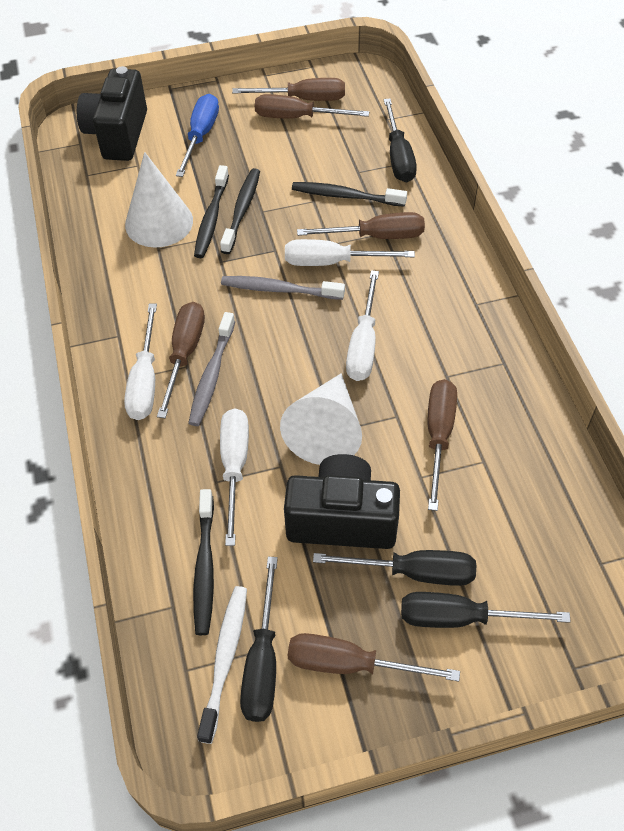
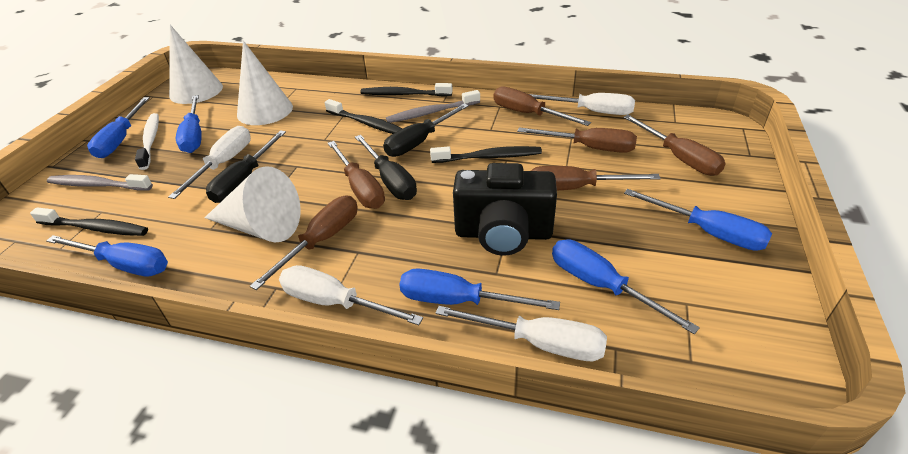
black camera: [77,66,147,161] [284,454,400,549] = 2 -> [453,163,557,256] = 1
black screwdriver: [240,557,278,722] [313,550,476,586] [384,99,417,182] [401,592,571,628] = 4 -> [206,130,286,203] [355,135,417,200] [383,104,469,157] = 3
blue screwdriver: [176,94,219,177] = 1 -> [46,235,168,276] [87,97,150,158] [176,95,202,153] [399,268,560,310] [552,239,700,334] [624,189,772,251] = 6
white cone: [125,152,193,248] [280,373,362,465] = 2 -> [169,25,223,104] [205,166,301,242] [237,41,293,125] = 3

